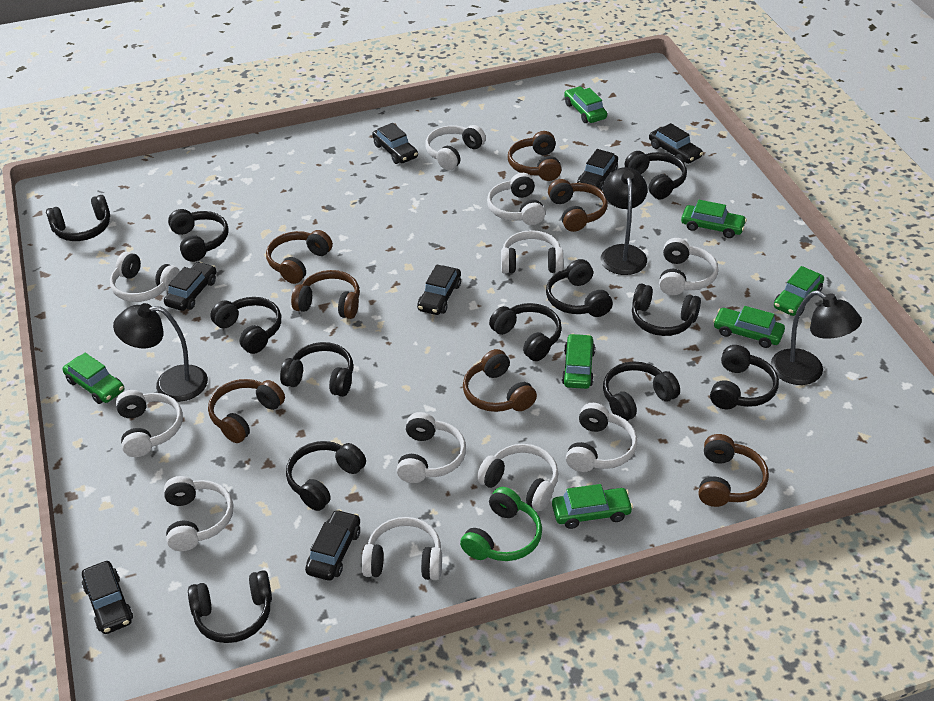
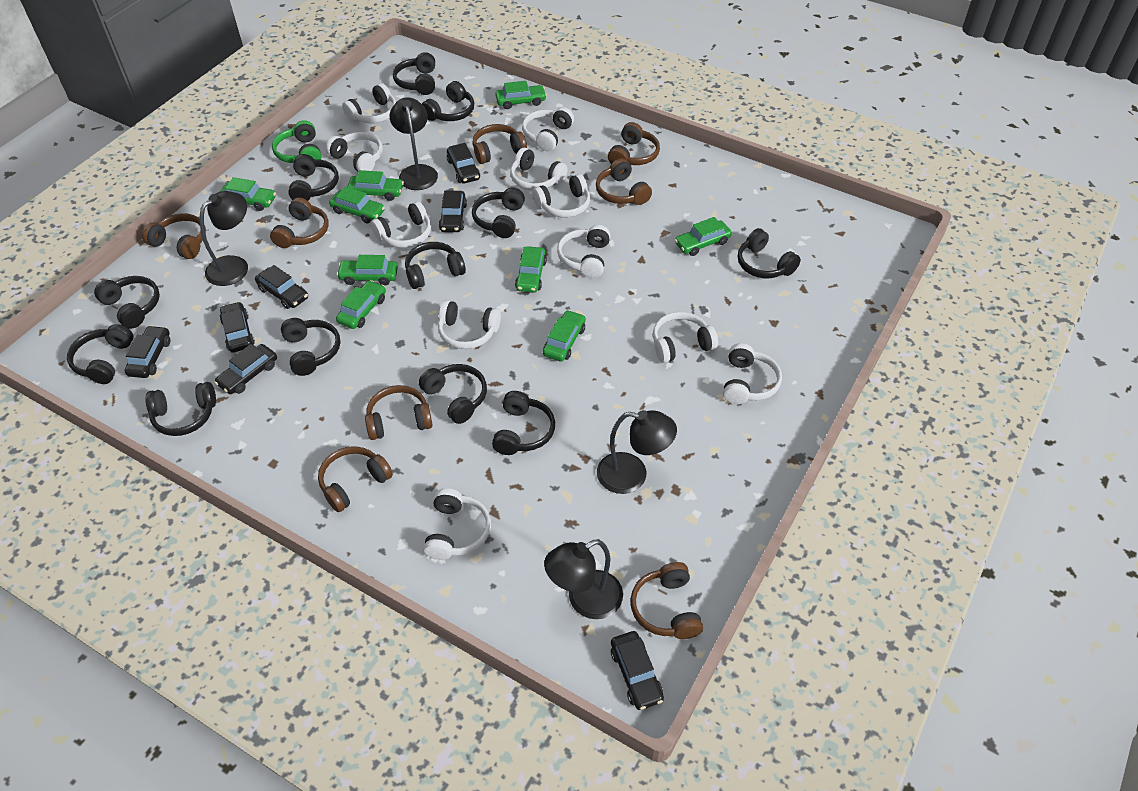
black lamp: [113,303,208,402] [601,167,648,275] [771,290,862,385] = 3 -> [200,191,248,286] [390,98,438,190] [544,539,623,619] [597,410,677,494] = 4
brown headphones: [208,379,285,443] [266,230,333,284] [291,270,360,319] [463,349,537,412] [508,131,562,181] [548,179,608,232] [698,434,769,507] = 7 -> [142,213,206,259] [270,197,329,248] [318,446,393,512] [365,385,432,440] [473,124,527,164] [596,158,652,205] [608,122,660,165] [630,562,703,639] = 8
green car: [63,353,124,404] [552,484,633,529] [562,334,595,389] [564,86,607,123] [681,200,747,238] [713,306,785,348] [774,266,824,316] = 7 -> [220,177,276,211] [329,186,385,224] [336,280,386,329] [337,255,398,286] [347,170,404,201] [495,81,547,109] [515,246,547,292] [543,310,586,362] [675,217,732,256] = 9

